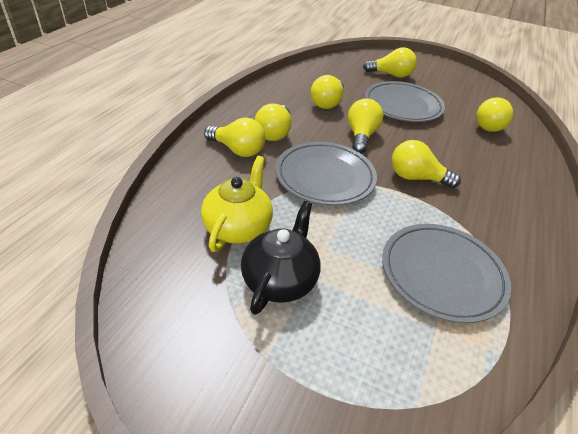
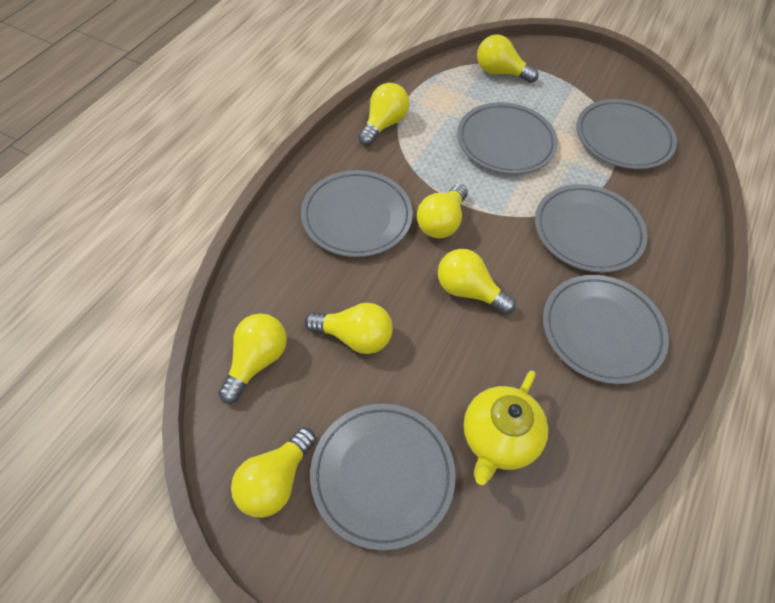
black teapot: [241,201,321,315] = 1 -> none = 0
grey plate: [275,142,377,206] [365,81,445,122] [382,224,511,323] = 3 -> [301,170,413,257] [310,404,456,550] [457,102,558,174] [535,184,647,273] [543,275,669,384] [576,99,677,170] = 6

